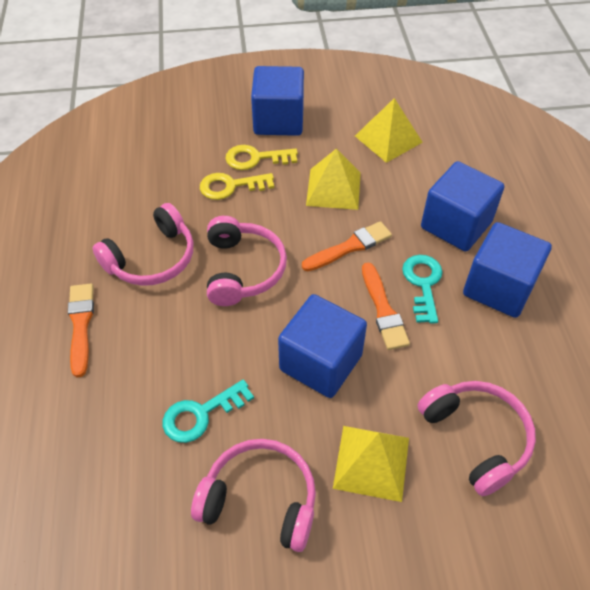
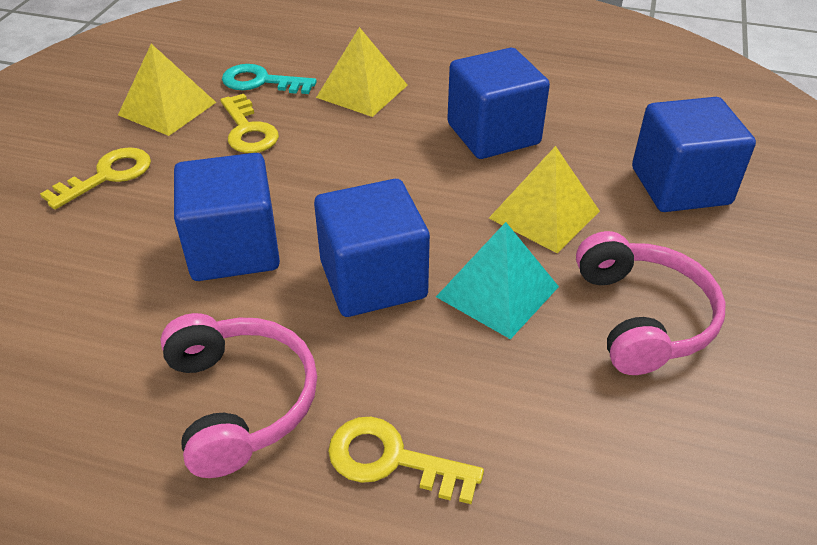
orange brush: [68,284,94,377] [302,221,392,271] [362,262,410,350] = 3 -> none = 0
pink headphones: [93,203,193,286] [191,439,316,552] [207,216,287,306] [418,381,536,496] = 4 -> [160,313,317,478] [576,231,726,375] = 2
turquoise key: [163,379,254,443] [402,255,443,324] = 2 -> [222,64,317,94] = 1
turquoise pyramid: none = 0 -> [436,222,559,339] = 1
yellow key: [200,173,274,200] [225,145,298,170] = 2 -> [40,147,151,209] [221,94,279,153] [328,417,484,504] = 3

